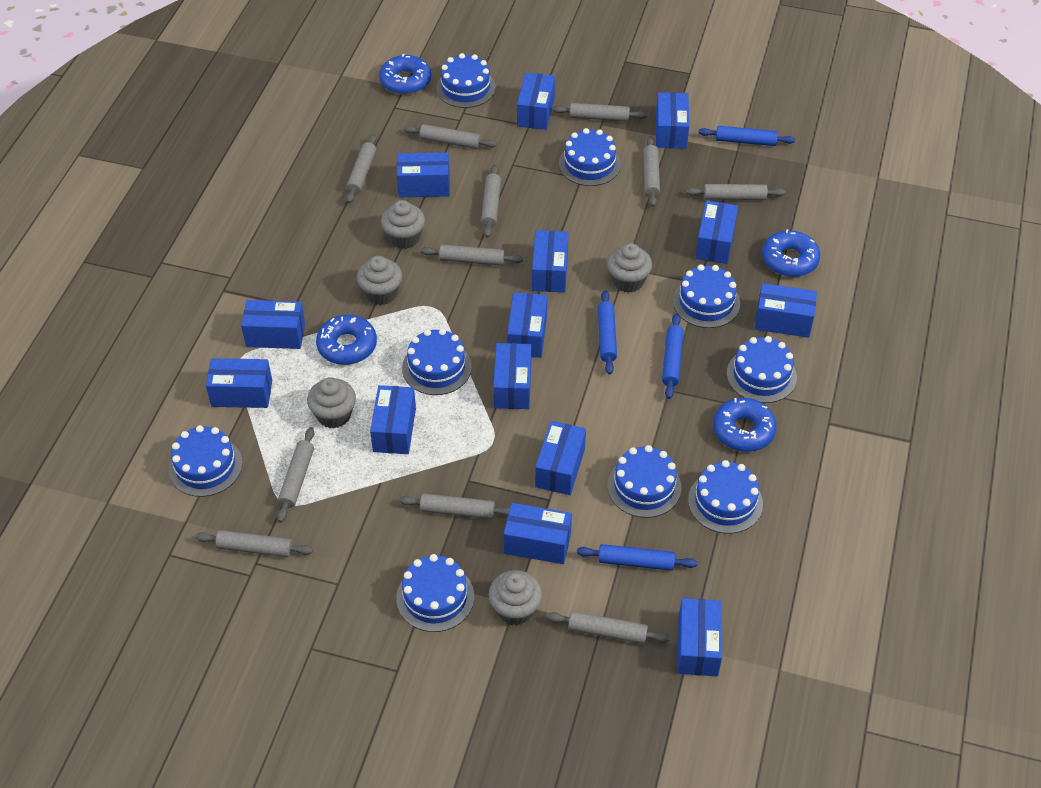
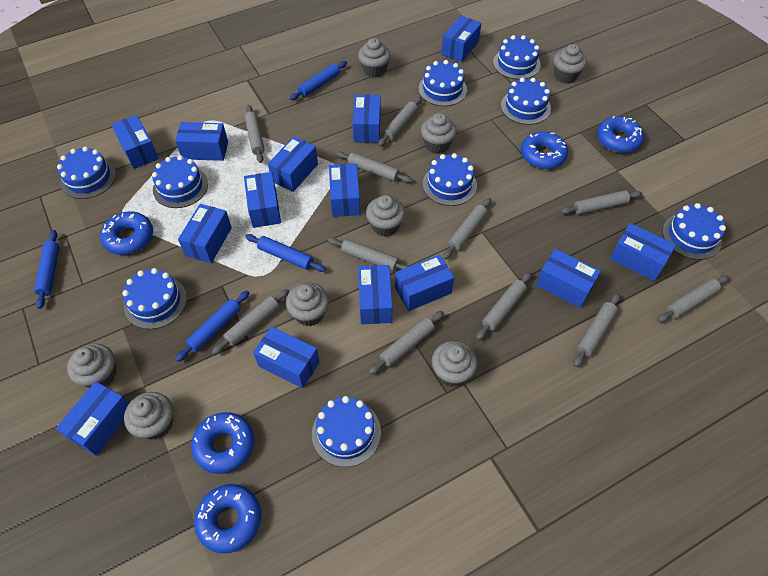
blue donut: [316,315,377,365] [379,54,431,95] [713,398,777,452] [762,229,820,277] = 4 -> [100,211,153,255] [191,412,254,474] [194,484,261,553] [521,132,568,169] [597,116,644,153] = 5
grey cupcake: [307,377,356,429] [357,256,402,305] [381,200,425,249] [489,570,542,625] [607,243,652,293] = 5 -> [67,343,116,388] [124,392,173,440] [286,283,329,326] [358,38,391,78] [366,195,405,237] [421,113,457,154] [432,341,477,387] [553,44,587,84] = 8

